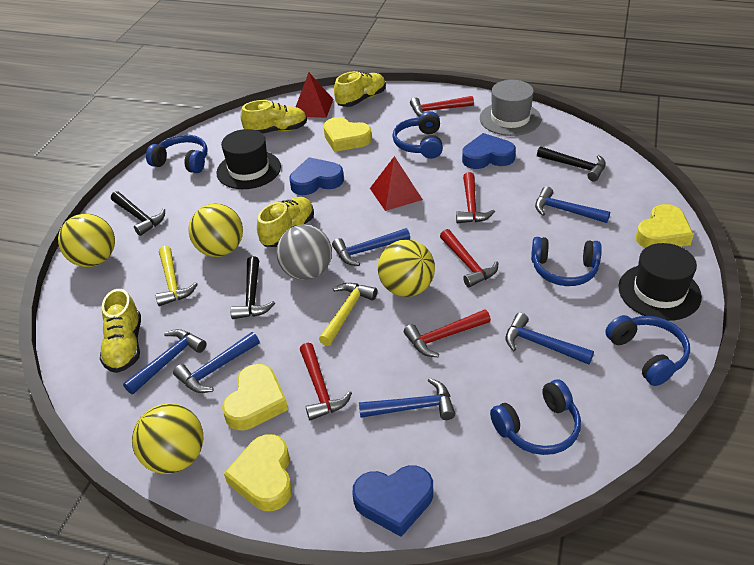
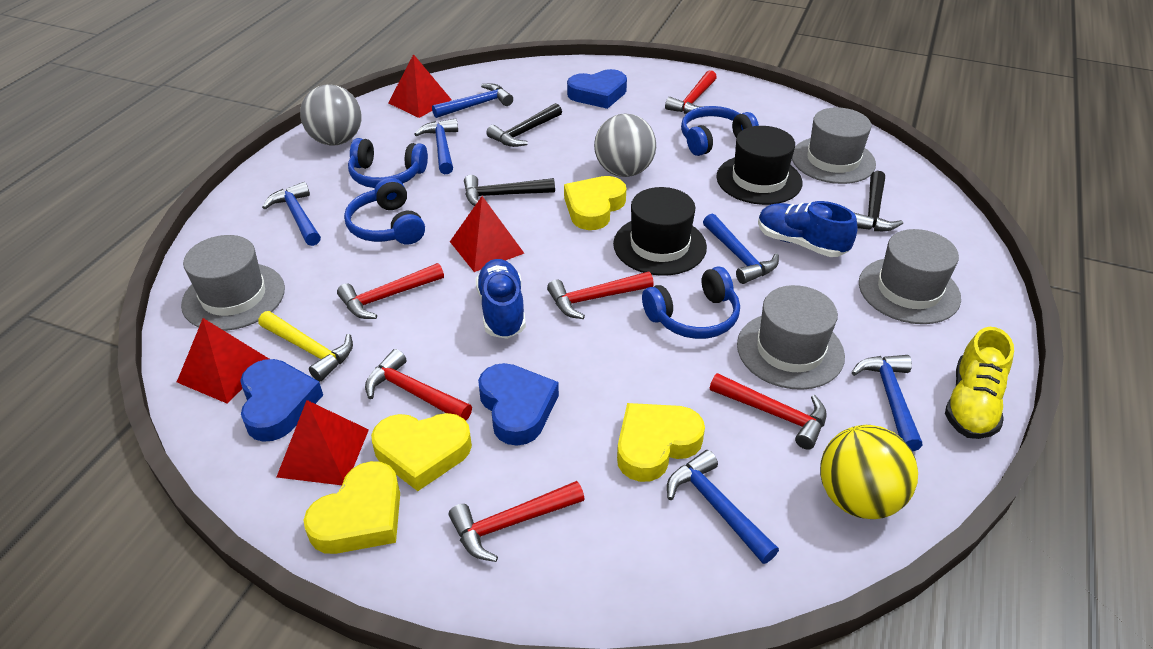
blue headphones: [146,135,208,173] [393,111,443,159] [490,379,581,455] [531,237,602,286] [605,315,690,386] = 5 -> [344,178,425,245] [348,138,428,188] [642,267,740,339] [681,106,759,156] = 4
blue shoe: none = 0 -> [475,259,526,339] [758,201,858,257] = 2
grey ball: [276,224,332,280] = 1 -> [300,84,361,145] [594,114,656,177] = 2
grey hat: [480,80,541,136] = 1 -> [181,235,285,331] [737,285,845,390] [792,107,876,184] [859,229,961,324] = 4
red hammer: [300,343,352,421] [404,309,491,357] [410,96,474,117] [440,229,498,287] [456,172,495,223] = 5 -> [337,263,444,319] [365,349,472,421] [449,481,584,562] [547,272,654,319] [665,70,717,114] [710,373,827,450] = 6
red pyramid: [296,73,333,118] [370,156,423,211] = 2 -> [177,318,269,404] [277,400,369,485] [388,54,452,118] [450,196,524,272] = 4
yellow ball: [58,214,115,267] [132,403,203,474] [188,203,243,257] [378,240,435,297] = 4 -> [820,425,918,519] = 1
yellow hammer: [155,246,198,306] [319,283,377,346] = 2 -> [258,311,353,381] = 1
yellow shoe: [100,289,141,373] [241,100,307,134] [257,197,314,247] [334,71,386,107] = 4 -> [945,327,1014,439] = 1

